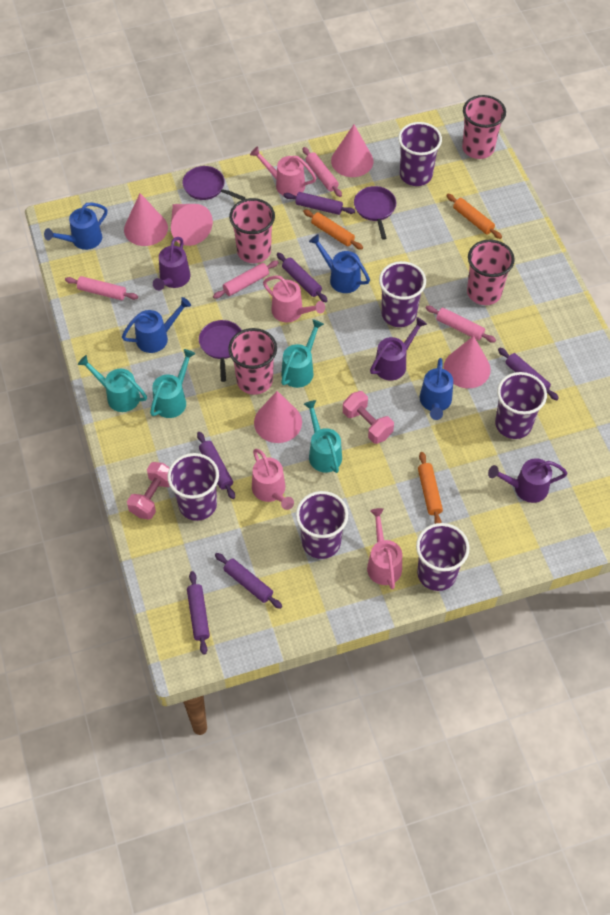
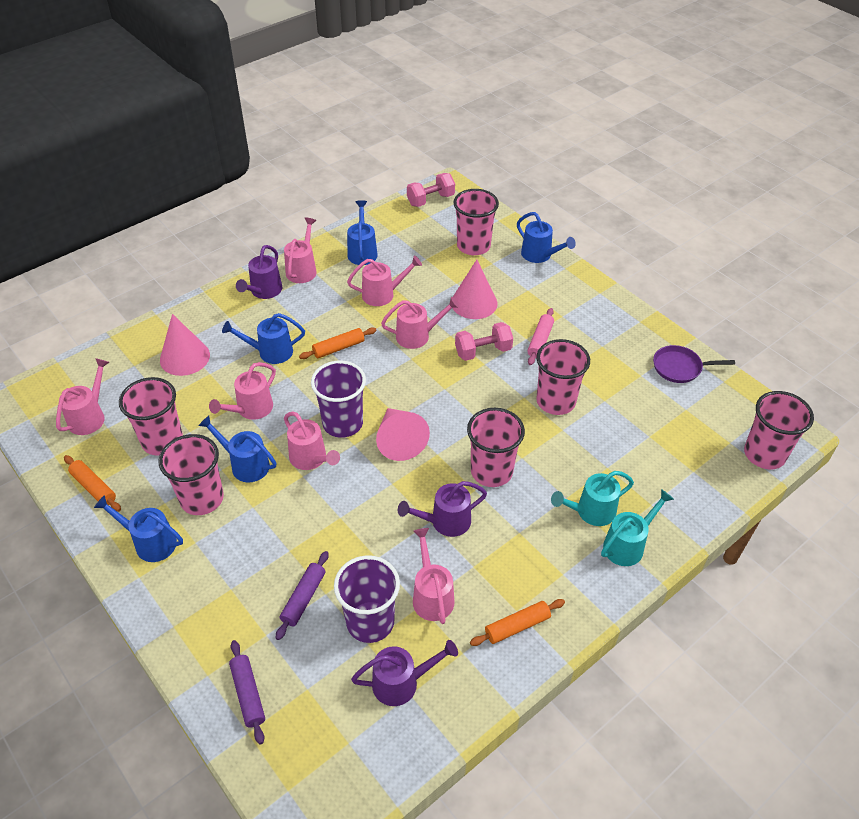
blue watering can: [44,202,107,250] [122,297,191,353] [309,234,370,293] [420,358,453,420] = 4 -> [94,495,183,562] [198,416,276,482] [222,313,305,364] [347,200,378,265] [517,212,576,263] = 5
pink cone: [124,193,168,246] [171,204,213,246] [254,391,302,443] [331,125,373,177] [444,336,491,388] = 5 -> [160,314,210,376] [376,408,430,461] [452,260,497,319] = 3
pink cup: [228,328,277,395] [229,198,275,263] [462,95,506,159] [467,240,515,305] = 4 -> [119,377,183,455] [159,434,224,515] [454,189,499,255] [467,408,525,487] [536,339,590,415] [744,391,814,469] = 6
pink rolling pin: [65,276,138,300] [213,261,279,299] [302,147,342,197] [426,306,496,343] = 4 -> [527,308,554,365] = 1
pink watering can: [250,146,316,196] [252,449,294,510] [263,276,325,322] [367,508,402,589] = 4 -> [56,358,109,435] [209,362,276,420] [284,218,317,283] [284,412,340,470] [347,256,422,306] [381,297,459,349] [413,528,455,624] = 7
purple cup: [167,453,219,521] [296,491,348,559] [379,261,426,327] [398,122,442,186] [416,523,470,591] [495,372,547,439] = 6 -> [311,361,366,438] [334,555,400,643] = 2
purple pan: [182,166,246,200] [199,320,242,382] [354,186,396,240] = 3 -> [653,345,735,383] = 1
purple rolling pin: [187,571,210,655] [197,432,235,499] [215,553,282,609] [277,252,328,302] [283,192,355,215] [498,348,559,400] = 6 -> [229,640,265,745] [276,551,329,640] = 2
turquoise watering can: [78,355,147,412] [150,349,195,418] [281,319,324,388] [304,400,342,473] = 4 -> [551,471,634,526] [601,489,674,566] = 2

